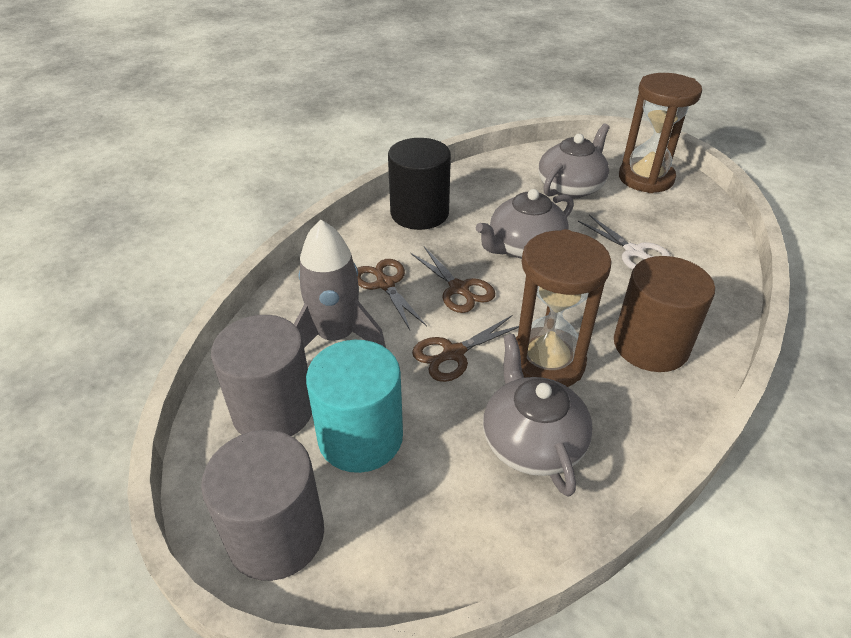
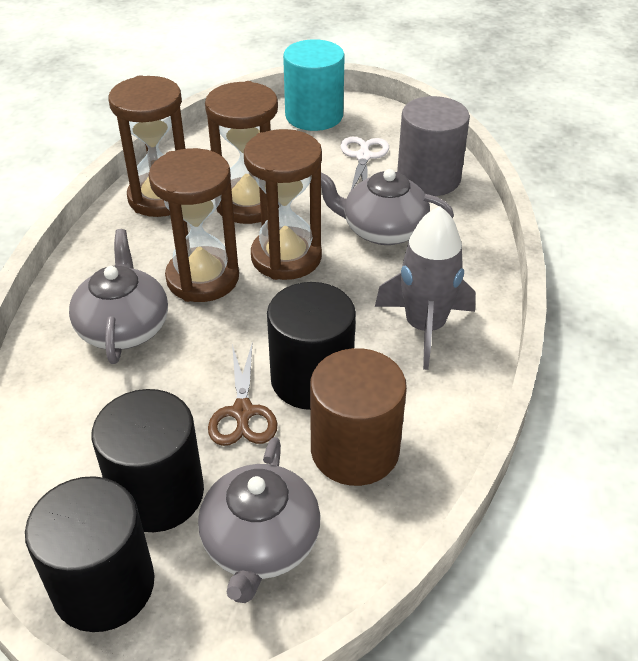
black cylinder: [388,138,451,230] = 1 -> [25,476,155,632] [91,389,204,532] [267,282,356,410] = 3
brown hourglass: [516,229,612,387] [619,73,702,193] = 2 -> [109,75,185,217] [149,148,239,302] [205,81,279,224] [244,129,322,280] = 4
brown scissors: [357,259,427,330] [411,247,495,313] [412,315,519,382] = 3 -> [208,342,278,446] = 1
grey cylinder: [201,430,324,581] [211,315,312,436] = 2 -> [397,96,470,196] = 1

